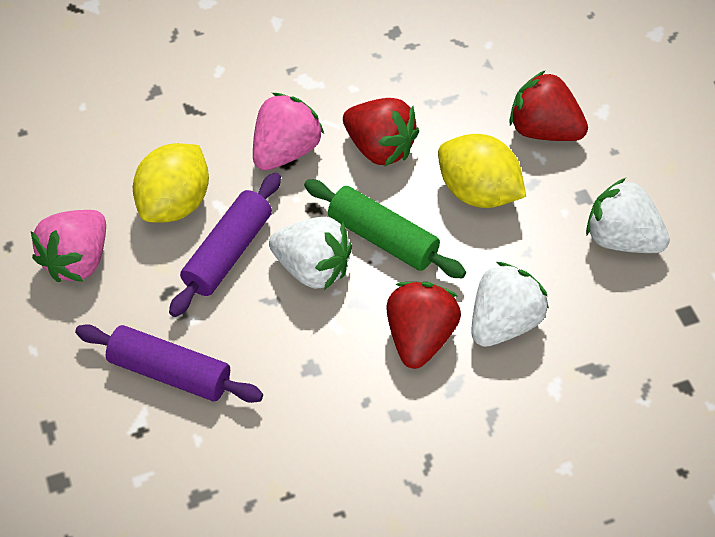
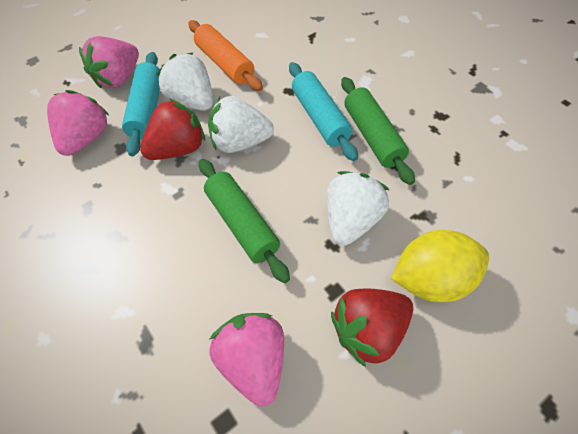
green rolling pin: [304,179,466,278] = 1 -> [199,159,290,283] [341,77,415,185] = 2
orange rolling pin: none = 0 -> [188,20,263,91] = 1
pink strawberry: [31,210,106,282] [253,93,324,170] = 2 -> [47,90,110,156] [79,36,139,89] [209,313,284,407] = 3
purple rolling pin: [75,324,263,403] [169,173,281,317] = 2 -> none = 0
red strawberry: [343,98,419,166] [386,282,461,369] [509,71,588,141] = 3 -> [140,99,205,160] [331,289,413,367] = 2
turquoise rolling pin: none = 0 -> [122,52,160,156] [289,62,358,161] = 2
yellow lemon: [133,143,209,223] [438,134,526,208] = 2 -> [391,230,489,302] = 1

